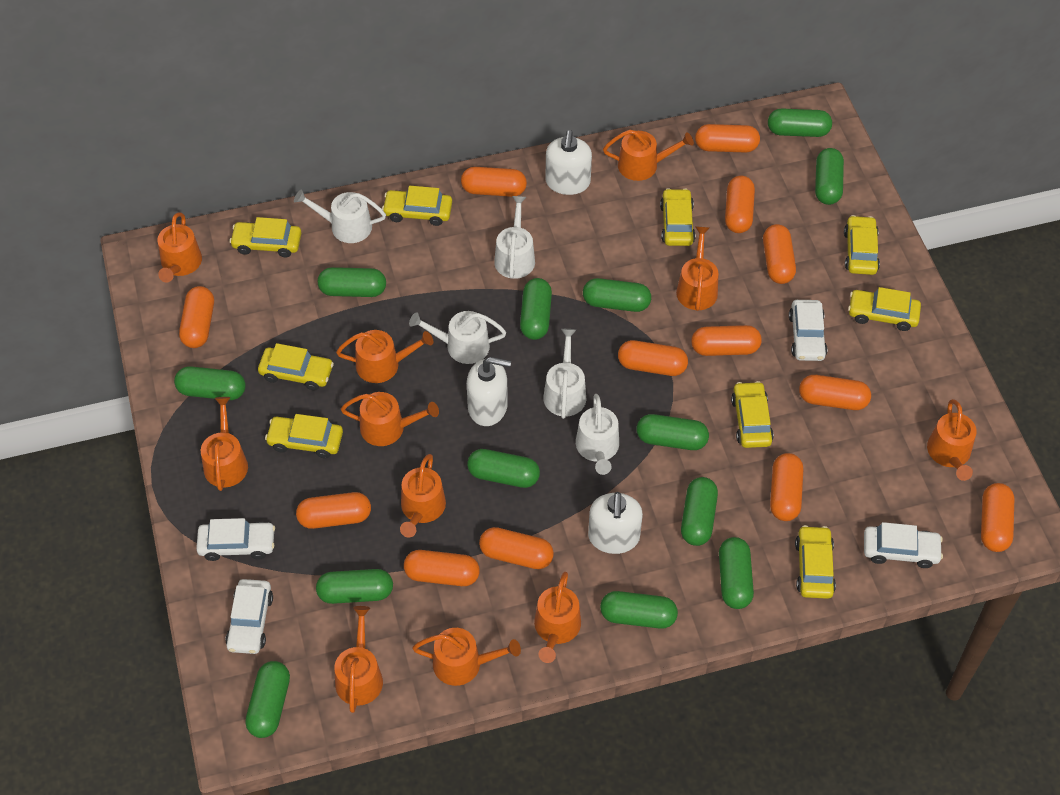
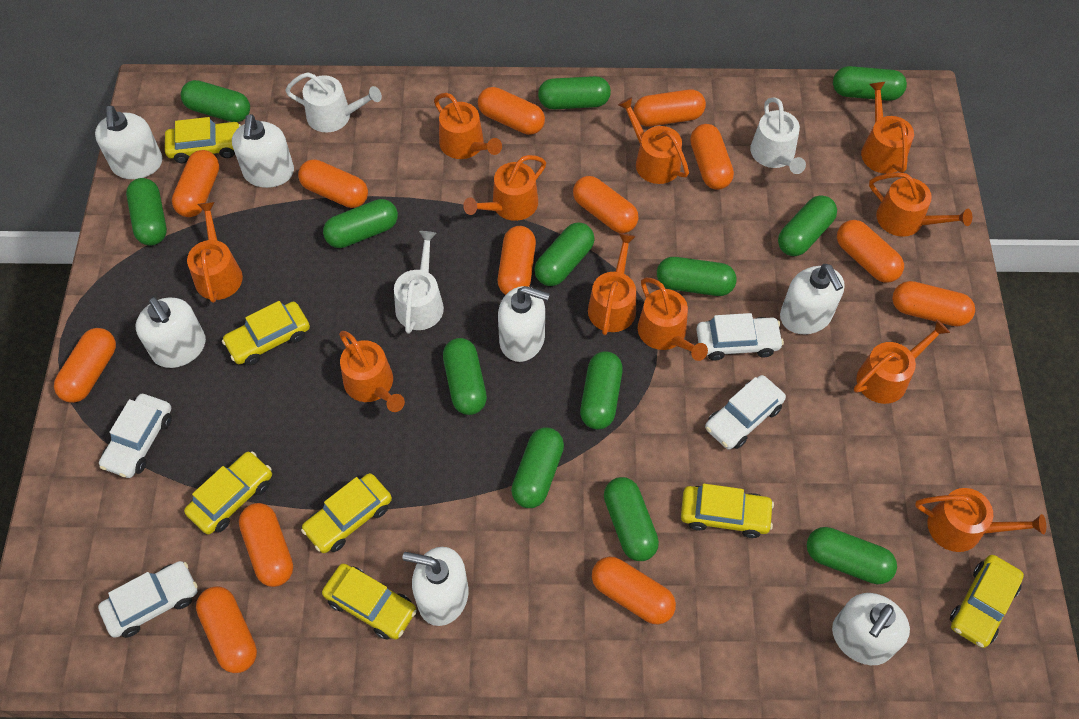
white soap dispenser: [467,357,511,426] [546,130,592,195] [588,492,643,554] = 3 -> [95,106,163,179] [136,297,206,368] [232,114,294,188] [402,547,468,626] [498,286,550,362] [780,264,845,334] [832,593,910,665] = 7
white watering can: [294,189,386,243] [409,311,506,364] [494,196,535,279] [543,329,586,419] [576,394,619,475] = 5 -> [285,72,382,133] [394,231,444,334] [750,97,806,174] = 3
yellow car: [230,217,301,258] [258,343,334,390] [265,414,343,458] [382,186,452,226] [660,188,696,246] [731,381,774,448] [795,525,836,599] [844,215,880,275] [848,287,921,331] = 9 -> [165,117,241,163] [184,451,272,534] [222,301,310,366] [301,473,392,553] [322,564,417,640] [681,484,774,538] [950,555,1024,648] = 7

